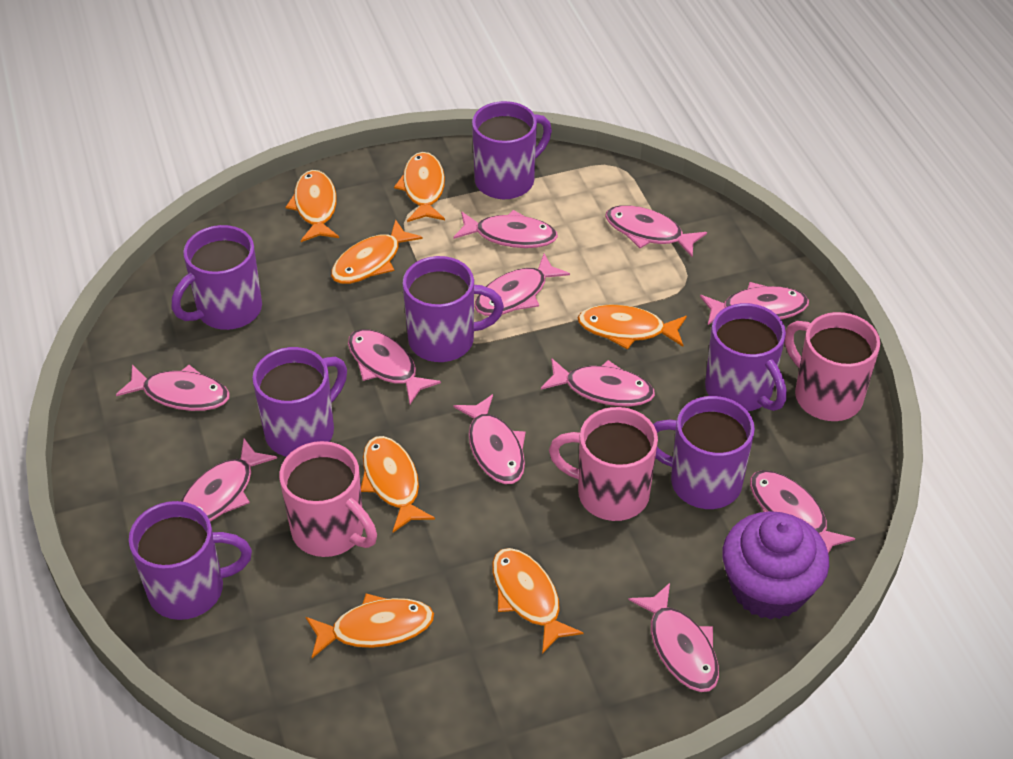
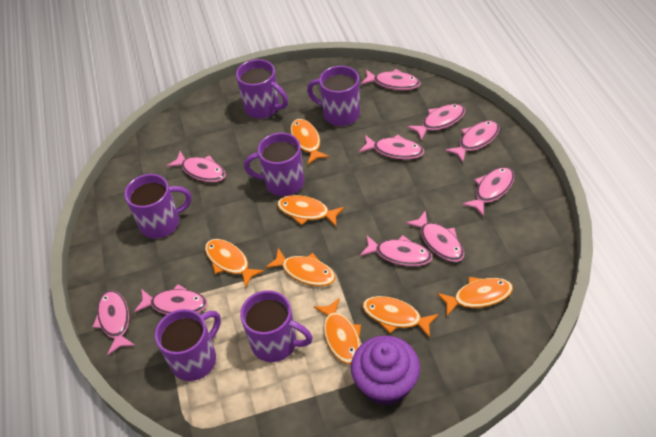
pink fish: [116,364,230,411] [181,439,277,522] [348,329,441,404] [453,210,558,248] [453,394,526,484] [475,254,570,316] [541,358,655,407] [605,205,707,257] [629,583,719,692] [700,282,809,325] [750,470,855,553] = 11 -> [93,290,135,355] [134,284,208,315] [167,151,226,182] [359,134,424,160] [360,235,433,266] [361,69,421,90] [405,210,464,262] [407,104,465,140] [445,121,500,162] [462,167,514,216] = 10
pink mug: [279,441,377,557] [549,407,658,521] [785,312,880,421] = 3 -> none = 0
purple mug: [129,501,252,620] [172,225,262,330] [252,347,347,457] [403,256,504,362] [472,101,552,199] [653,396,755,509] [705,303,787,411] = 7 -> [124,174,192,239] [155,309,221,381] [236,59,288,119] [240,290,313,362] [244,133,304,196] [307,66,360,126] = 6

